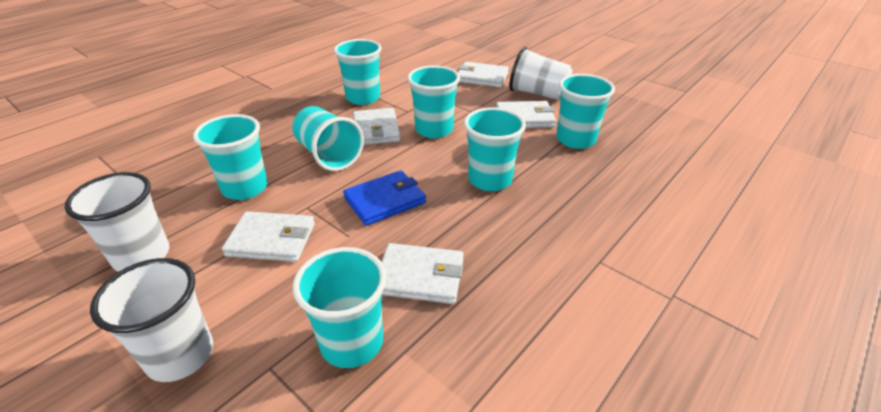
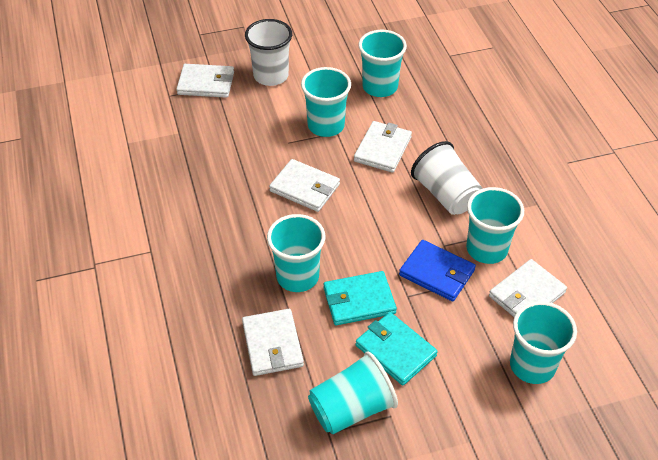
turquoise cup: [193,114,268,200] [293,106,364,171] [293,247,387,368] [334,39,382,105] [407,65,460,138] [464,107,526,191] [556,74,615,149] = 7 -> [267,214,325,292] [301,67,351,137] [308,351,398,434] [359,30,407,97] [466,187,524,264] [510,301,577,384] = 6
turquoise wallet: none = 0 -> [324,271,397,325] [356,312,438,386] = 2
white cup: [64,172,169,272] [90,258,213,382] [509,47,573,100] = 3 -> [245,19,292,86] [411,141,482,215] = 2

